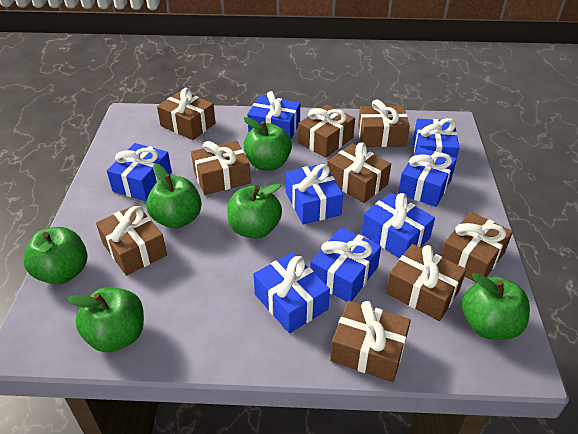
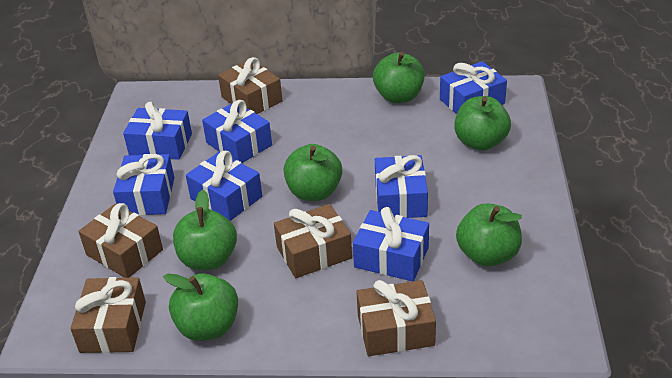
blue gift: [107,143,172,201] [247,91,300,139] [253,252,330,333] [286,163,343,224] [310,227,381,302] [362,192,435,258] [398,147,457,207] [413,118,459,158] = 8 -> [113,154,175,215] [123,102,192,160] [186,151,262,221] [202,100,272,163] [353,207,429,281] [375,155,428,218] [440,61,507,114] = 7
brown gift: [96,204,167,276] [157,88,216,140] [191,141,251,195] [298,105,355,158] [327,143,391,203] [330,301,411,382] [358,99,410,147] [386,244,466,321] [441,212,513,283] = 9 -> [70,277,146,353] [79,203,163,278] [218,57,282,114] [274,204,352,278] [356,280,436,356] = 5

